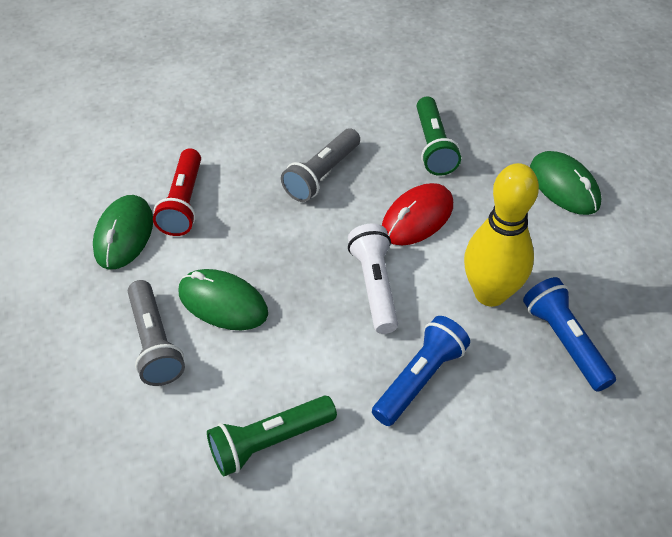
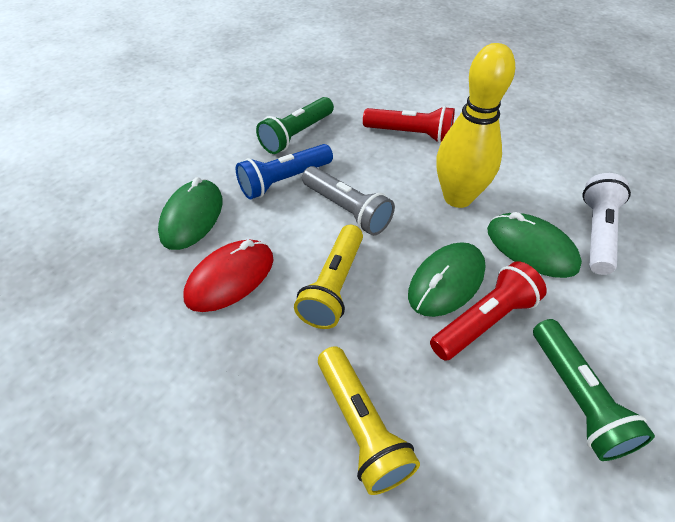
blue flashlight: [372,316,470,426] [523,277,616,392] = 2 -> [236,144,333,200] = 1
grey flashlight: [128,280,185,386] [281,128,360,202] = 2 -> [302,166,395,236] = 1
red flashlight: [153,149,201,236] = 1 -> [363,106,455,143] [430,261,547,361] = 2
yellow flashlight: none = 0 -> [294,225,363,329] [318,346,420,495] = 2

